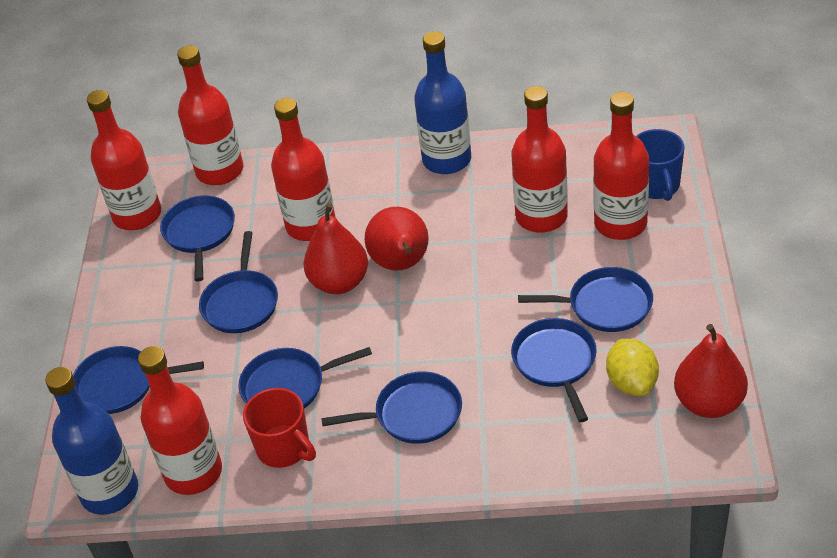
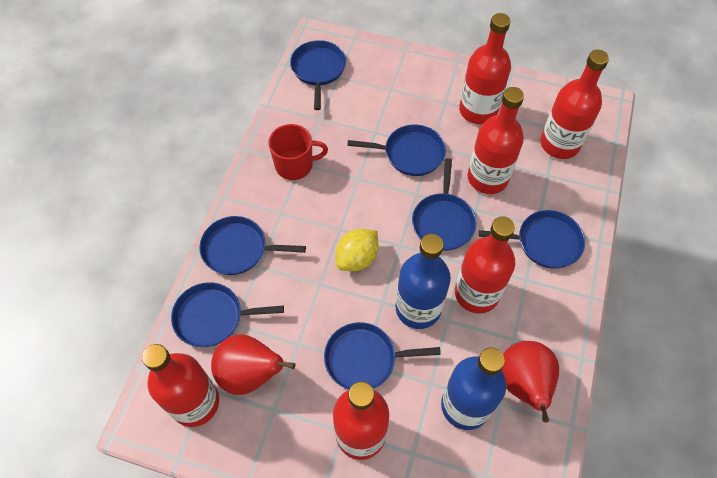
blue mug: [636,129,684,201] = 1 -> none = 0
red pear: [304,203,368,294] [365,207,429,271] [674,324,748,418] = 3 -> [211,334,295,395] [502,341,559,422] = 2

